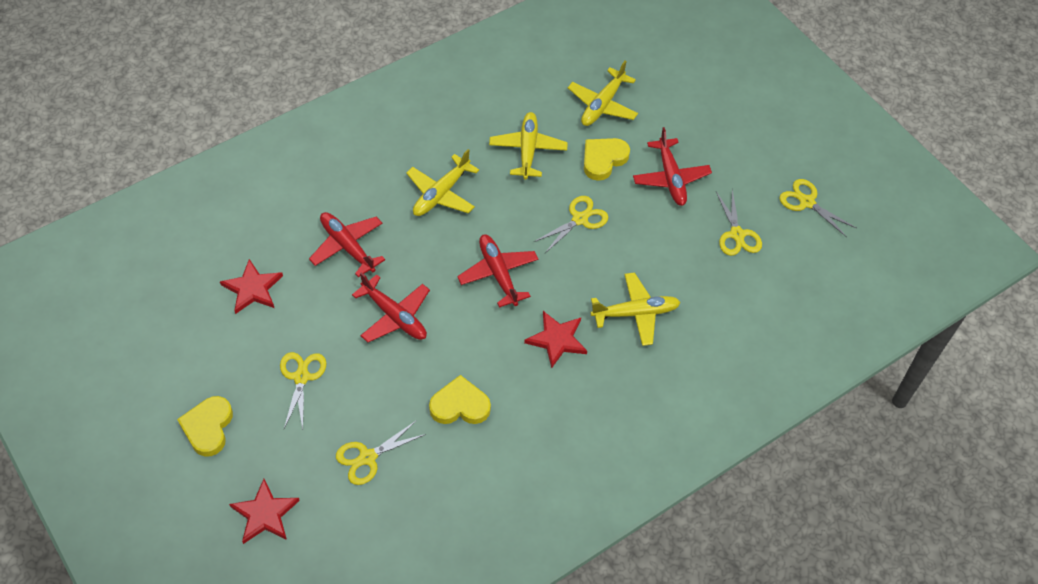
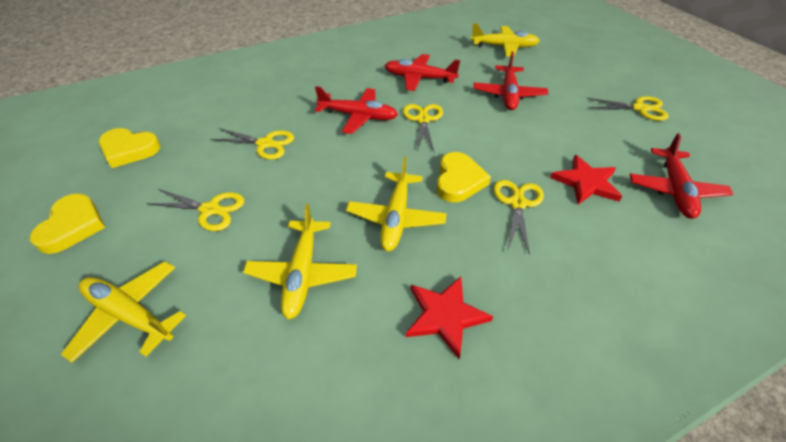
red star: [220,259,283,314] [229,479,300,544] [524,311,587,368] = 3 -> [406,276,493,359] [550,155,622,205] = 2

